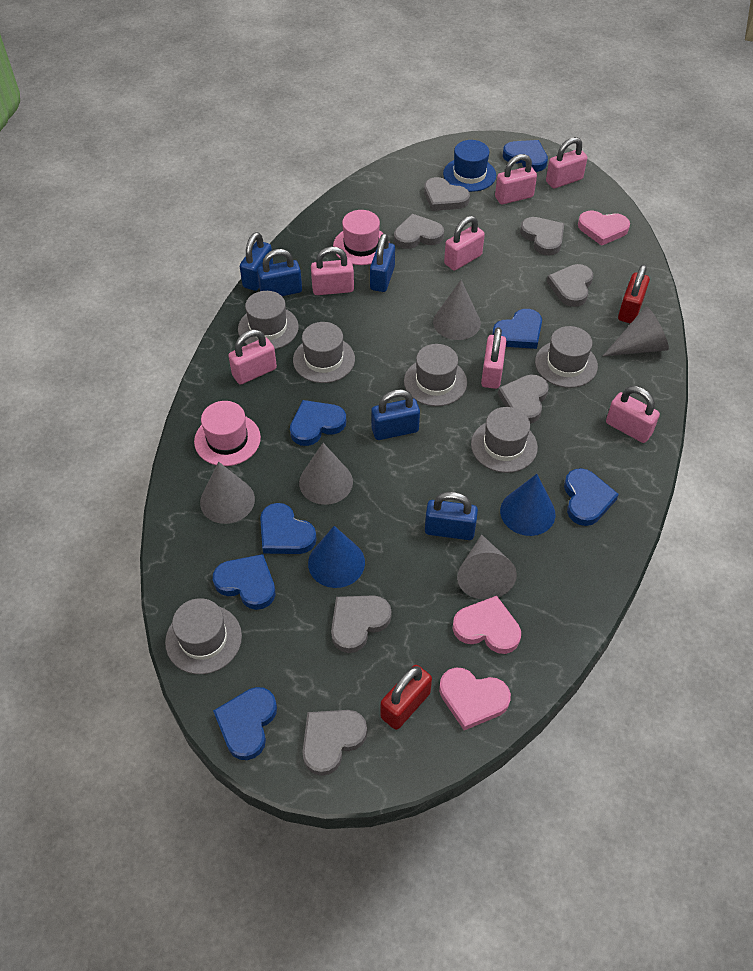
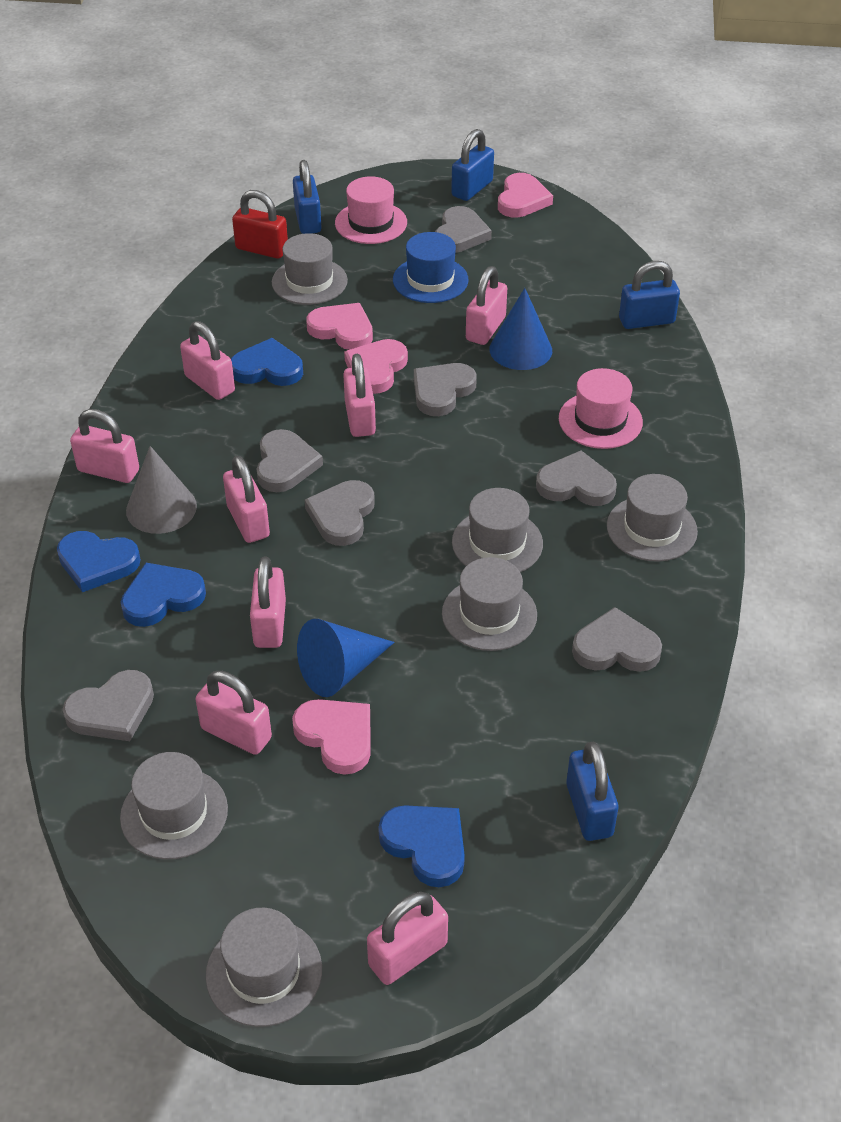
blue heart: [213,554,276,610] [213,687,277,760] [260,503,317,554] [290,400,346,446] [492,309,542,349] [503,140,548,172] [564,468,619,526] = 7 -> [57,531,141,592] [121,563,206,627] [231,338,303,386] [378,805,465,887] = 4
blue padlock: [240,232,273,291] [257,249,302,296] [370,233,395,292] [371,389,420,440] [425,492,478,540] = 5 -> [293,160,322,234] [451,129,494,201] [566,741,618,841] [619,261,680,329] = 4
grey cone: [200,462,255,524] [299,443,353,505] [433,280,481,340] [457,535,517,600] [603,306,669,356] = 5 -> [126,446,197,534] = 1
pink heart: [439,668,511,730] [453,596,521,654] [578,211,630,246] = 3 -> [292,699,371,775] [306,303,373,350] [344,339,408,394] [498,173,553,218] = 4
pink padlock: [228,330,277,385] [311,247,354,295] [444,216,485,271] [481,327,506,389] [495,154,537,204] [546,137,587,188] [606,386,660,443] = 7 -> [70,409,139,483] [180,321,235,400] [196,671,272,755] [223,456,270,543] [250,556,286,648] [343,354,376,437] [367,892,448,985] [466,266,507,345] = 8
red padlock: [381,665,432,730] [618,264,650,324] = 2 -> [232,190,288,259] = 1

